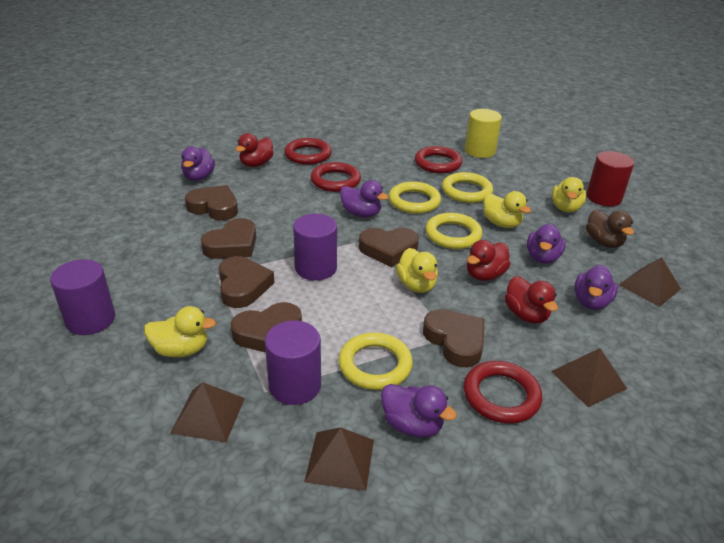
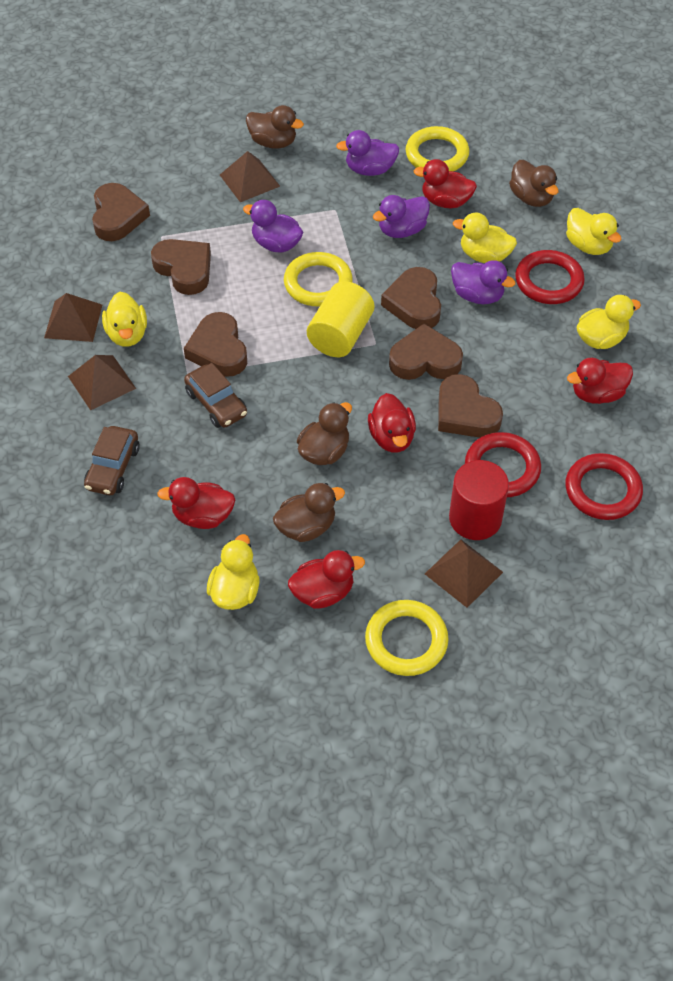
brown car: none = 0 -> [84,426,140,495] [184,363,247,428] = 2
brown duck: [586,209,634,248] = 1 -> [246,105,304,149] [273,483,345,542] [297,402,352,465] [509,160,559,207] = 4
purple cylinder: [50,259,115,335] [265,320,321,405] [293,214,337,281] = 3 -> none = 0
purple duck: [181,147,215,181] [340,180,388,217] [381,384,457,437] [527,223,566,264] [574,265,618,310] = 5 -> [243,200,303,253] [336,130,399,176] [373,195,430,238] [451,260,515,304] = 4
red duck: [235,133,274,167] [467,240,511,281] [504,276,558,324] = 3 -> [157,477,235,529] [288,550,365,609] [368,393,416,453] [413,159,477,208] [567,358,633,404] = 5
red ring: [284,138,332,165] [311,162,361,192] [415,146,462,173] [464,361,542,424] = 4 -> [465,432,541,497] [515,250,585,304] [565,453,643,520] = 3
yellow duck: [144,306,216,357] [396,248,438,293] [483,191,531,228] [552,177,586,212] = 4 -> [102,292,147,347] [207,534,259,610] [453,213,517,263] [566,208,622,255] [577,295,641,349] = 5
yellow ring: [338,333,413,390] [389,182,441,214] [425,213,482,249] [442,172,493,203] = 4 -> [284,252,353,306] [365,600,449,676] [406,126,469,171] = 3

